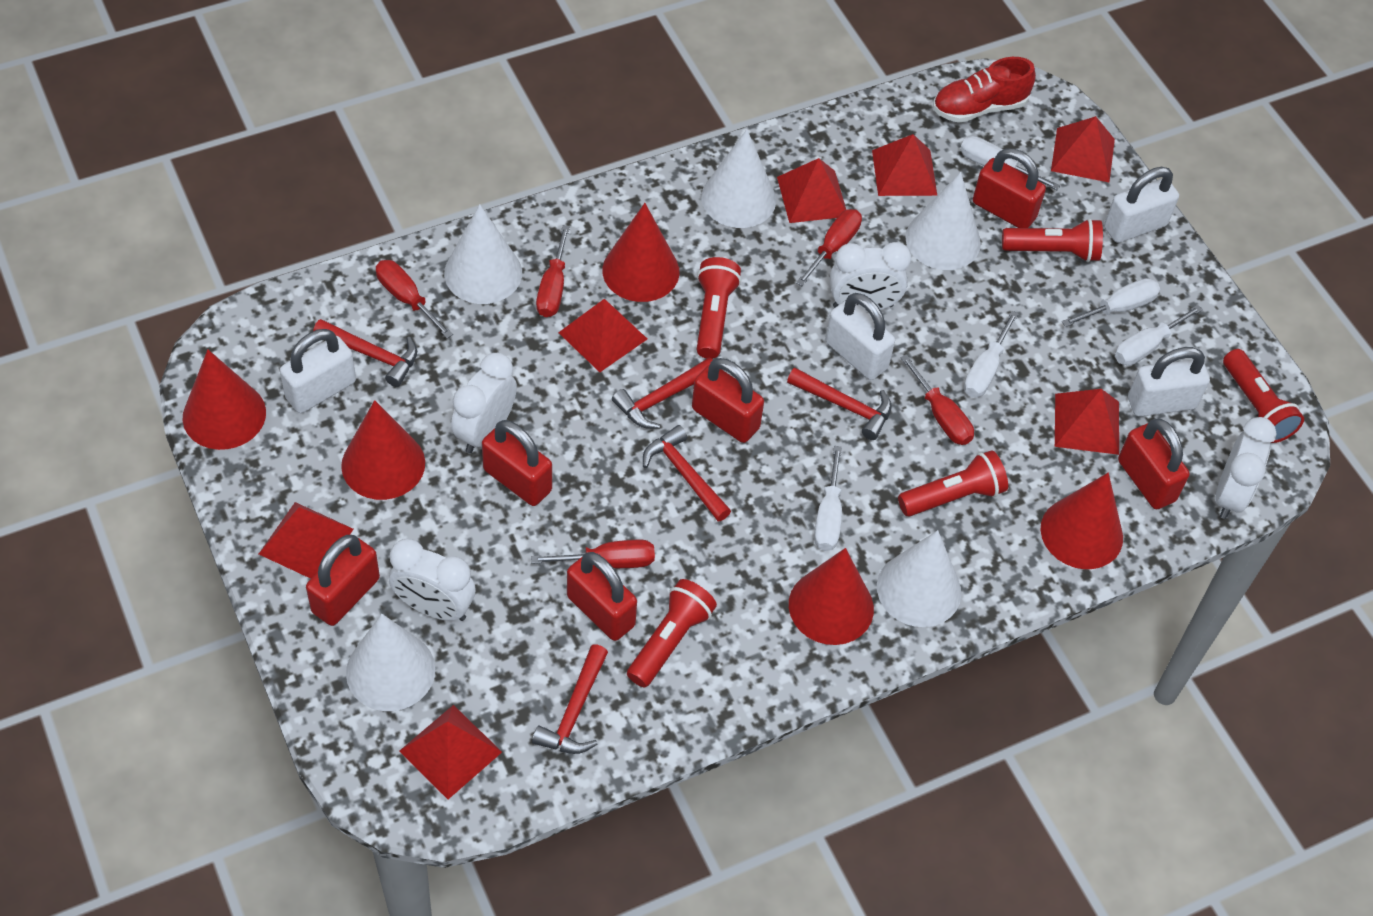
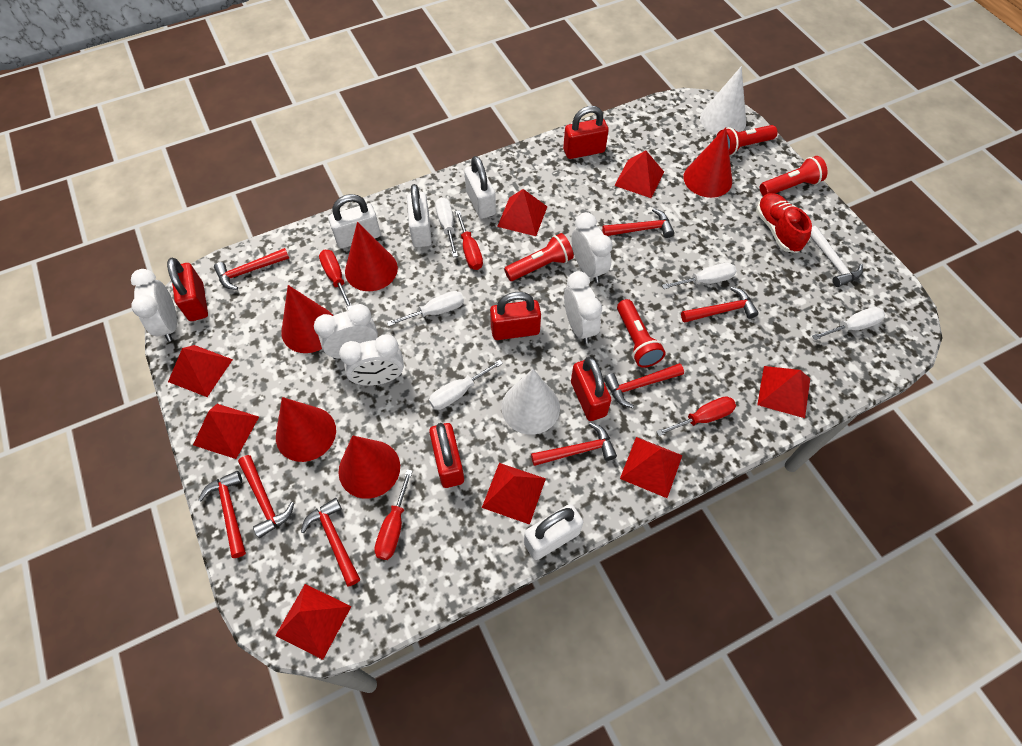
red flashlight: [627,579,717,687] [697,257,741,359] [898,450,1008,517] [1002,218,1103,262] [1223,349,1304,443] = 5 -> [504,233,574,281] [617,299,666,368] [716,125,778,156] [760,156,828,196] = 4
red hammer: [313,319,417,387] [532,644,608,754] [612,358,713,429] [643,425,731,522] [787,368,892,440] = 5 -> [198,471,246,558] [214,248,289,290] [238,455,294,538] [301,498,360,587] [531,422,617,466] [602,208,674,238] [604,363,684,408] [681,287,759,323] = 8
red padlock: [306,535,380,626] [482,420,552,506] [567,552,637,641] [692,358,764,443] [973,149,1046,228] [1118,418,1190,509] = 6 -> [167,258,208,321] [429,423,464,488] [490,292,541,340] [563,106,609,159] [571,357,611,421] = 5
red pyramid: [259,502,354,579] [399,705,502,799] [558,299,647,372] [777,158,846,223] [872,134,937,196] [1051,116,1115,182] [1055,389,1119,455] = 7 -> [168,345,233,397] [193,404,259,459] [275,584,352,660] [482,463,546,525] [497,189,547,236] [614,150,664,198] [620,437,683,498] [757,366,810,418] = 8
red screwdriver: [376,260,453,338] [531,540,655,568] [536,225,570,317] [796,209,862,286] [900,354,974,445] = 5 -> [319,250,352,310] [374,469,413,560] [455,210,483,270] [656,396,736,436] = 4
white clock: [389,539,476,621] [451,353,517,453] [830,242,911,313] [1215,417,1277,519] = 4 -> [131,269,177,342] [314,304,378,359] [339,335,404,386] [564,271,602,344] [571,212,613,283] = 5
white cone: [346,614,435,711] [444,204,522,304] [701,129,776,228] [877,530,961,627] [905,172,981,270] = 5 -> [501,369,560,435] [700,66,746,135] = 2
white hammer: none = 0 -> [810,226,863,287] = 1

